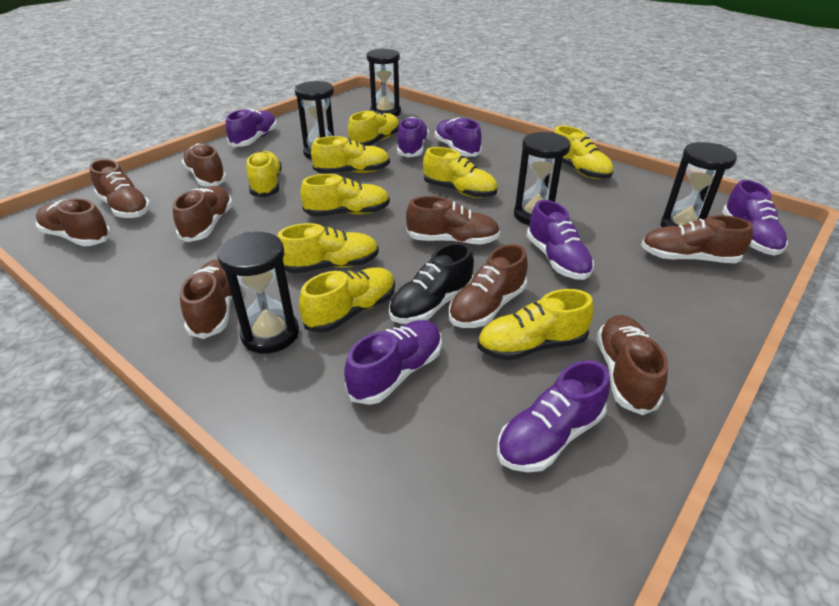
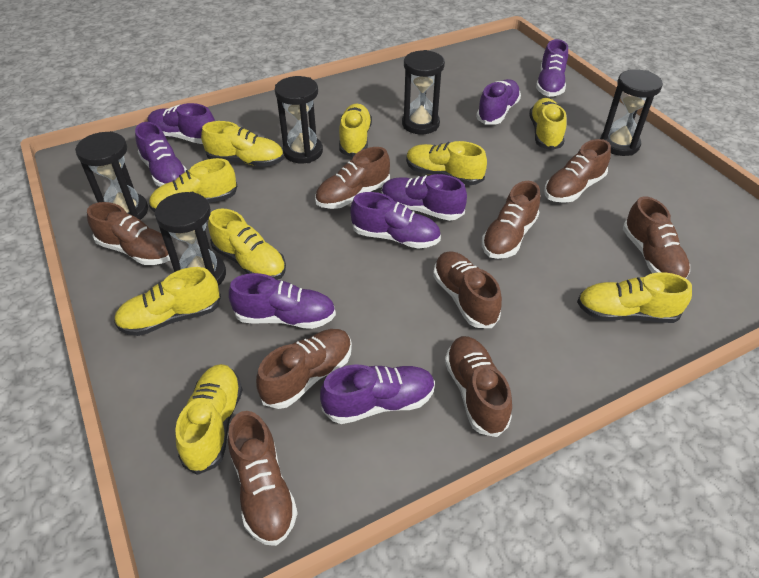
black shoe: [389,242,474,324] = 1 -> none = 0
purple shoe: [226,108,277,147] [344,320,442,405] [397,117,429,157] [435,117,482,157] [497,360,610,472] [527,200,594,280] [722,180,788,255] = 7 -> [135,122,187,187] [148,103,215,144] [229,273,336,329] [320,365,435,424] [350,192,441,249] [382,174,467,221] [476,79,521,125] [536,39,568,97] = 8

